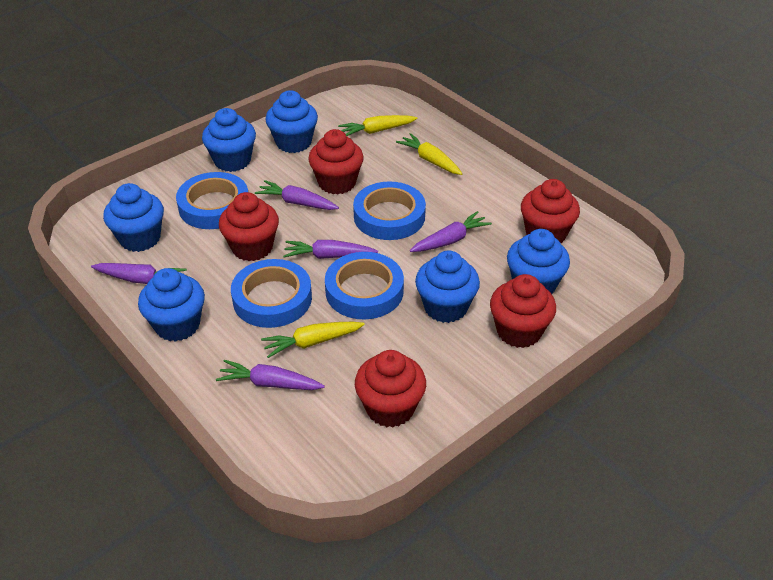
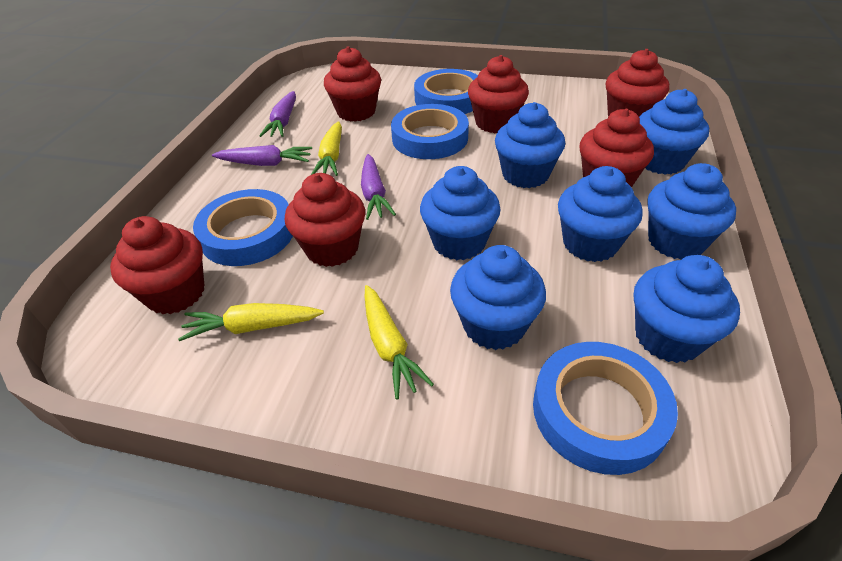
blue cupcake: [103,183,164,252] [138,268,205,342] [202,108,256,172] [265,90,318,153] [415,251,480,323] [507,229,570,294] = 6 -> [420,166,501,260] [450,245,546,350] [495,102,565,188] [558,166,643,262] [634,255,740,363] [639,89,709,174] [647,163,736,260] = 7
purple carrot: [91,263,187,284] [216,360,325,390] [255,180,339,210] [283,240,378,259] [410,211,492,252] = 5 -> [212,145,312,166] [259,91,296,137] [361,154,396,220] = 3
red cupcake: [219,192,279,261] [308,129,364,194] [355,350,426,427] [490,274,556,348] [521,179,580,243] = 5 -> [110,216,204,314] [285,173,365,267] [324,46,381,122] [468,55,529,133] [579,109,654,187] [606,49,669,117] = 6

